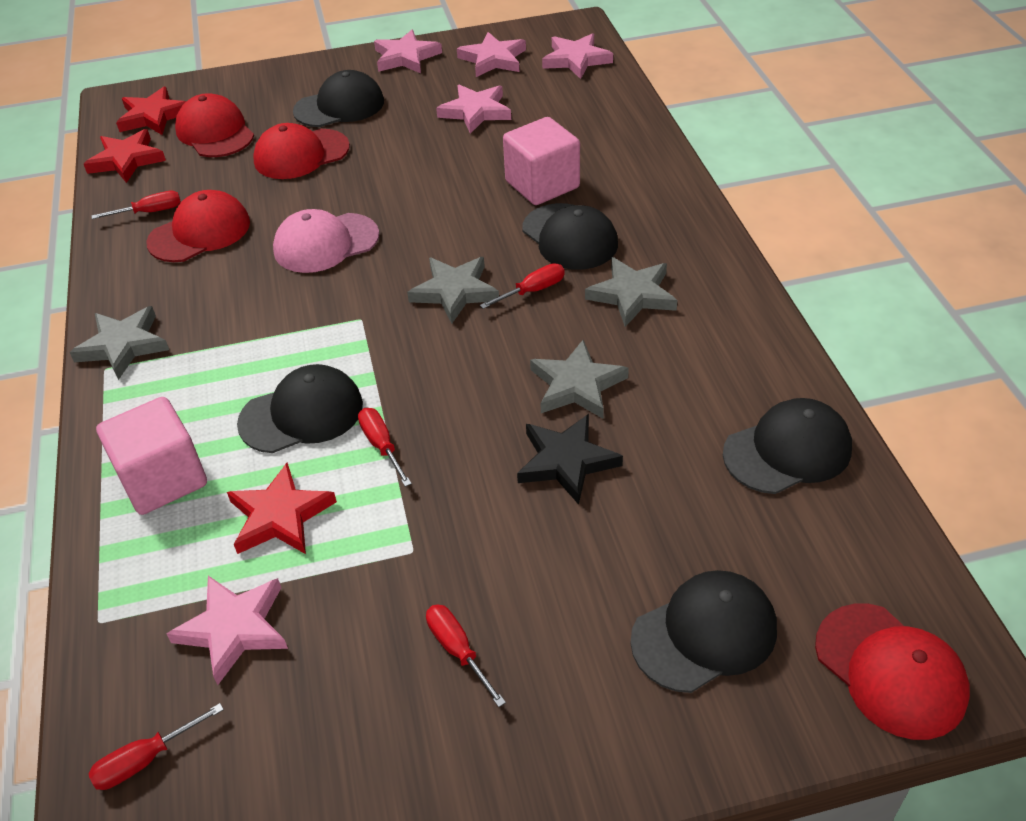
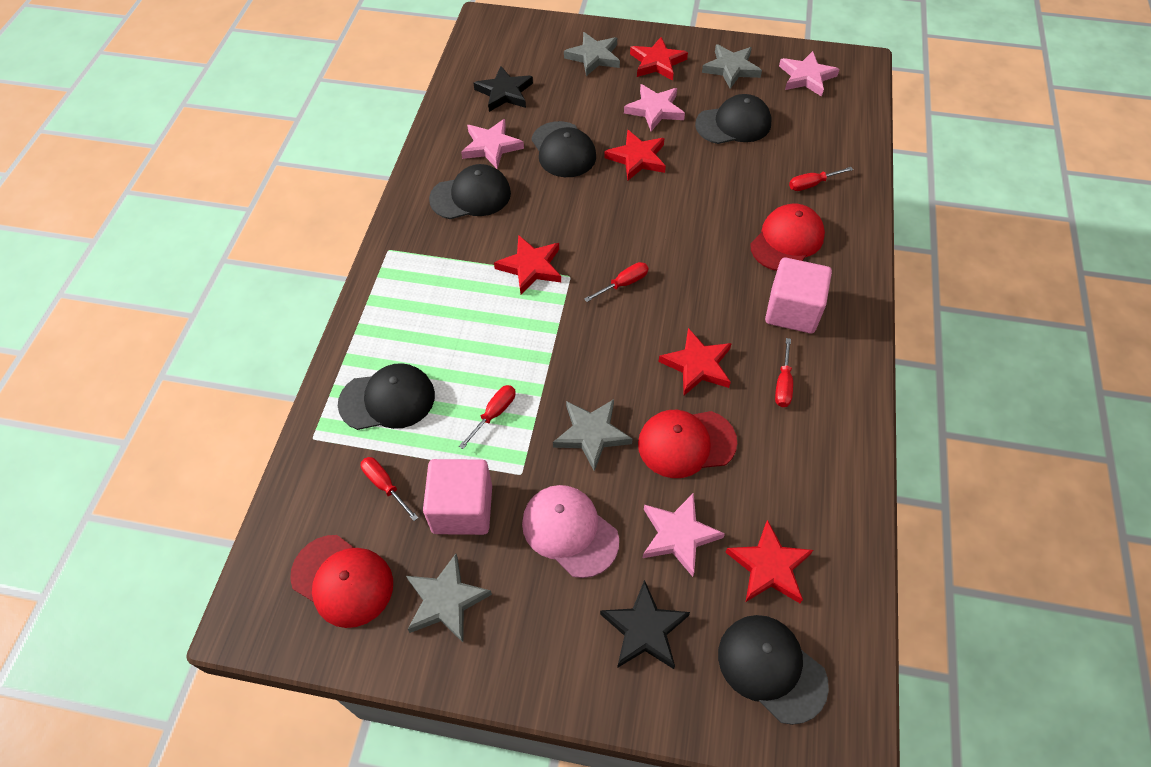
black star: [517,414,623,505] = 1 -> [474,66,533,112] [600,580,690,669] = 2
pink star: [167,576,288,685] [374,30,442,73] [436,85,511,134] [457,32,526,77] [542,33,613,79] = 5 -> [461,119,524,169] [624,84,685,131] [643,493,725,577] [779,51,840,97] = 4
red cap: [146,190,250,262] [175,93,254,157] [253,123,350,179] [815,604,970,740] = 4 -> [290,535,393,628] [638,410,737,478] [750,204,825,271] = 3
red star: [84,129,166,183] [116,87,186,135] [227,463,337,554] = 3 -> [494,235,561,294] [604,129,666,181] [630,37,688,81] [658,328,732,395] [725,520,813,603] = 5

